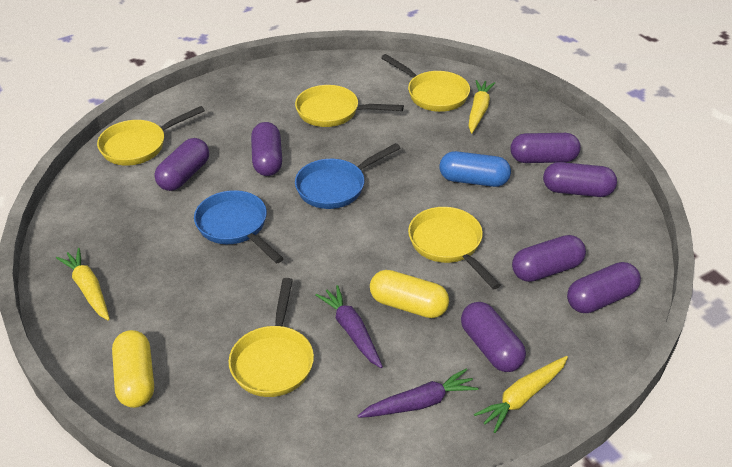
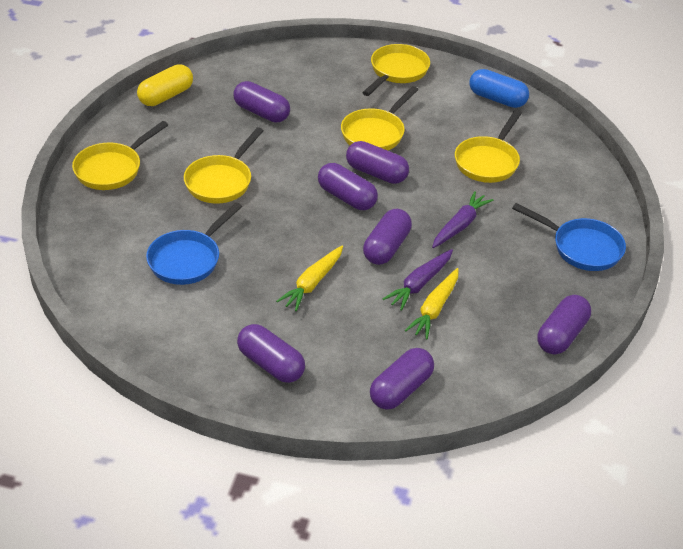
yellow capsule: [112,330,154,408] [370,270,449,318] = 2 -> [137,64,193,106] = 1
yellow carrot: [56,248,110,321] [468,80,495,133] [474,356,568,433] = 3 -> [276,246,343,311] [405,268,458,339] = 2

